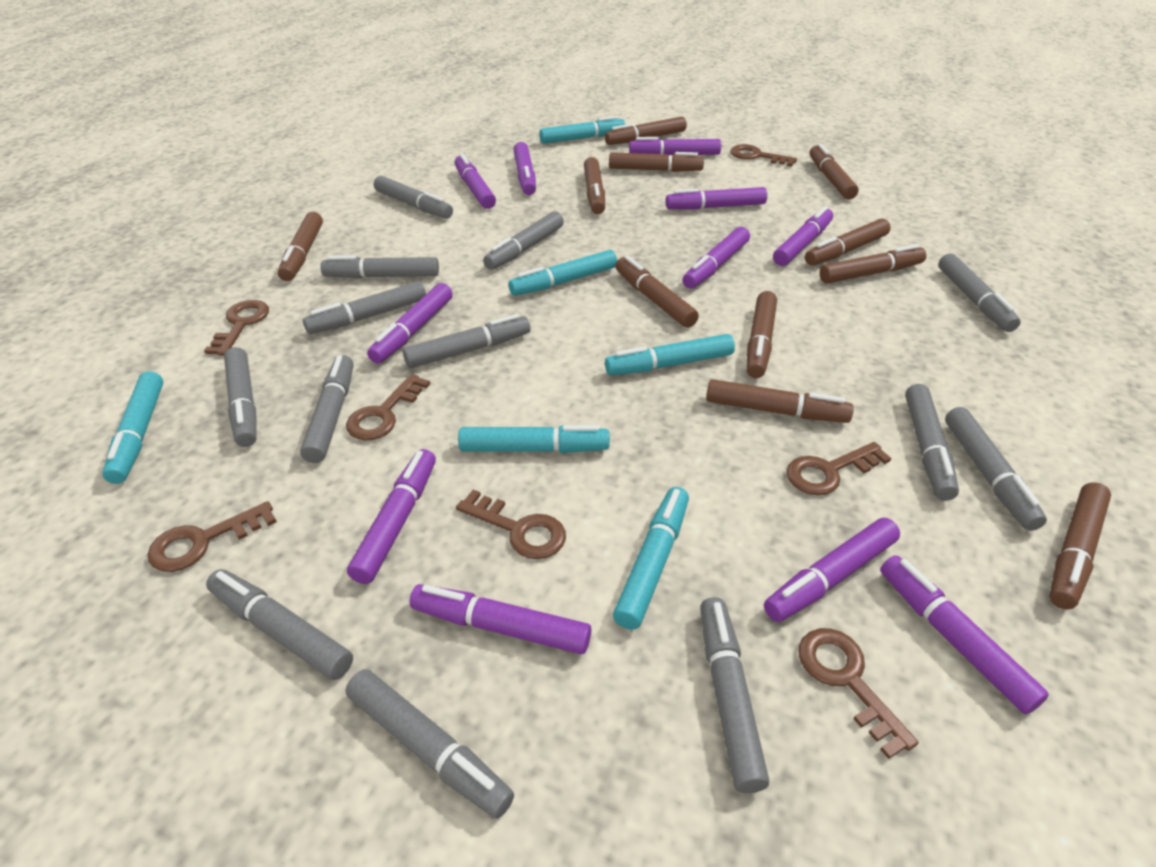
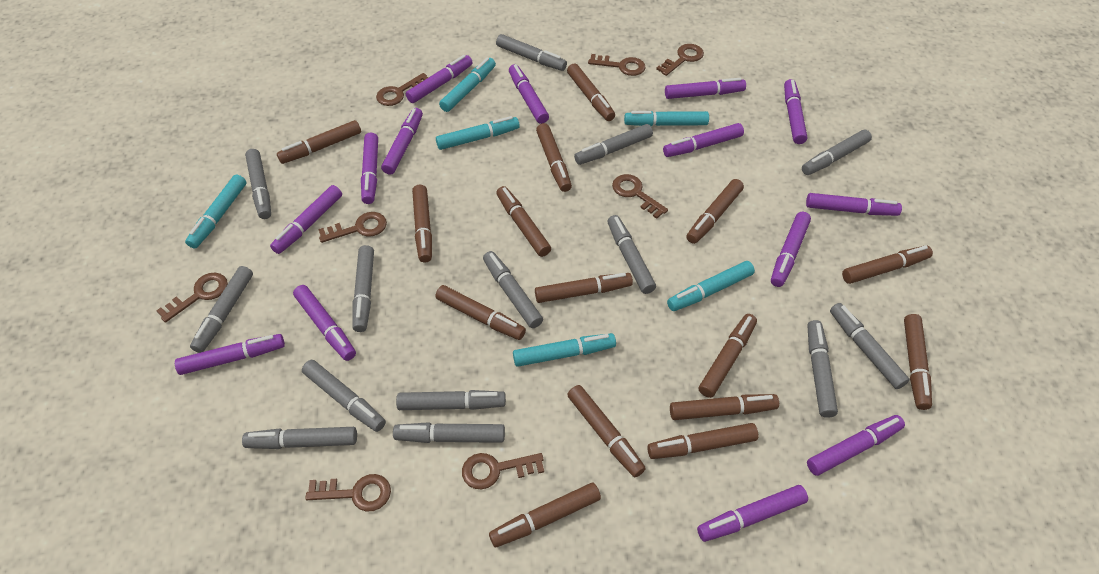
brown key: [148,501,277,572] [204,300,269,356] [346,374,430,440] [456,490,566,559] [730,144,797,167] [786,442,891,495] [798,628,918,759] = 7 -> [156,273,228,323] [305,474,391,512] [318,212,387,243] [376,73,428,106] [462,453,544,489] [588,54,646,76] [612,174,668,219] [656,44,704,76] = 8
brown marker: [278,212,323,281] [584,157,605,214] [605,117,687,145] [609,152,704,172] [616,256,699,328] [706,379,854,423] [746,291,777,378] [805,219,891,266] [810,144,859,200] [819,244,926,284] [1049,482,1111,610] = 11 -> [277,120,361,164] [412,185,432,262] [436,285,526,340] [489,483,601,547] [496,186,551,257] [535,273,633,303] [536,123,572,192] [567,63,615,121] [567,385,646,477] [647,423,758,459] [670,394,779,420] [686,179,744,244] [699,314,757,398] [842,245,933,284] [904,314,932,410] = 15
grey marker: [206,569,353,680] [224,347,257,447] [300,355,354,463] [303,281,426,334] [320,255,439,278] [346,669,514,819] [374,176,453,219] [403,314,530,368] [483,211,564,270] [700,597,769,793] [905,384,959,501] [938,253,1021,332] [945,407,1047,531] = 13 -> [190,266,253,353] [242,427,357,449] [245,149,271,219] [302,360,386,432] [352,245,374,332] [393,422,505,443] [396,390,506,410] [483,251,543,328] [496,34,567,71] [574,124,653,165] [607,215,656,294] [802,129,872,175] [807,320,838,418] [830,303,910,389] = 14
purple marker: [347,449,436,584] [367,283,453,364] [410,584,591,654] [455,154,496,209] [513,142,536,195] [629,137,721,155] [665,187,767,210] [682,227,750,289] [764,518,900,622] [773,206,833,266] [880,555,1049,715] = 11 -> [175,334,285,375] [270,185,342,254] [293,285,356,361] [361,132,378,204] [381,108,423,175] [406,55,473,103] [509,64,549,124] [663,123,744,157] [665,78,746,99] [697,485,808,542] [771,212,811,287] [784,79,807,144] [806,193,902,216] [807,415,905,476] = 14

